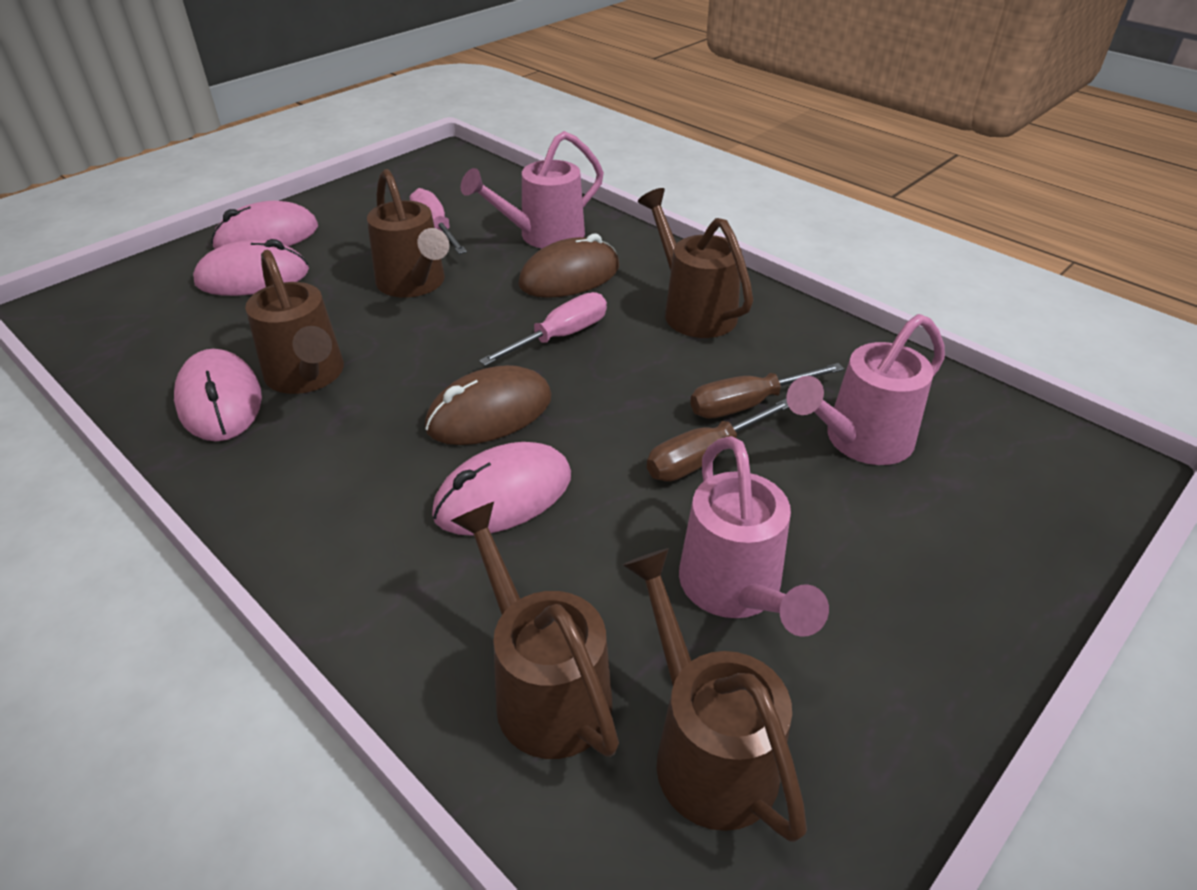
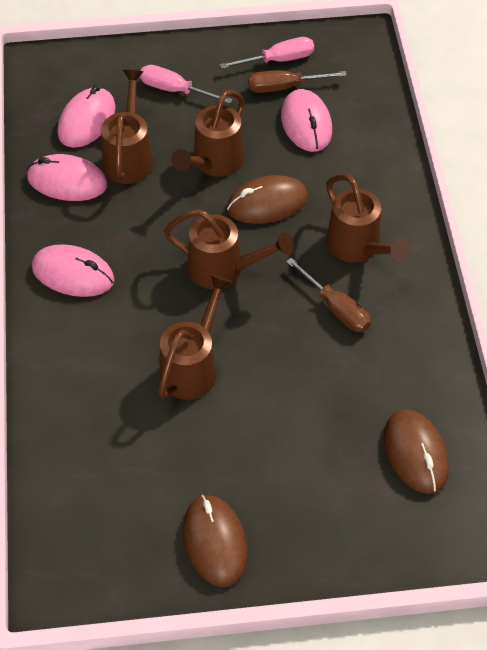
brown mouse: [425,365,552,445] [518,234,619,298] = 2 -> [183,495,248,587] [227,175,308,224] [384,409,449,494] = 3
pink watering can: [461,131,604,248] [679,436,829,637] [786,314,945,465] = 3 -> none = 0

